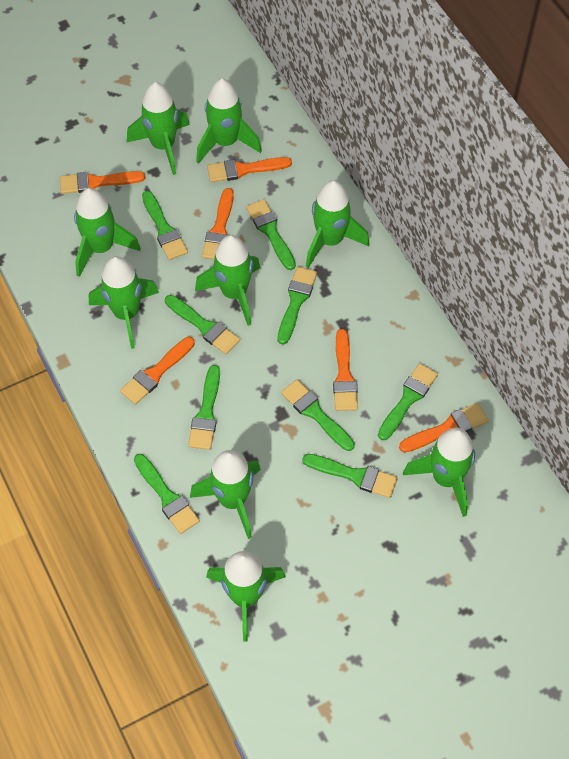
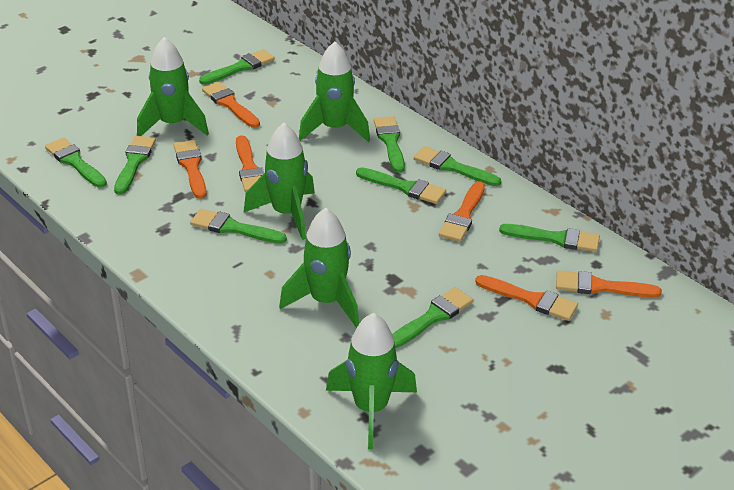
green rocket: [74,188,141,277] [89,256,159,349] [127,82,190,175] [190,450,261,539] [195,235,260,326] [196,79,262,164] [206,551,286,642] [306,180,369,268] [403,428,475,517] = 9 -> [137,37,209,136] [244,123,315,240] [279,208,359,328] [299,42,370,142] [326,313,417,449] = 5

